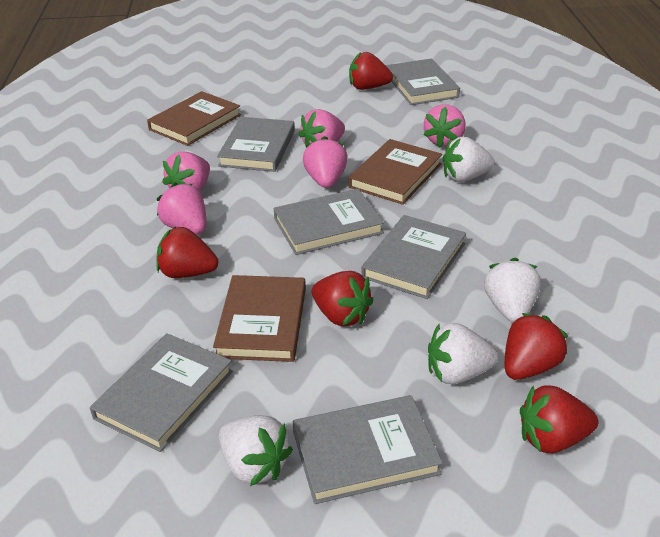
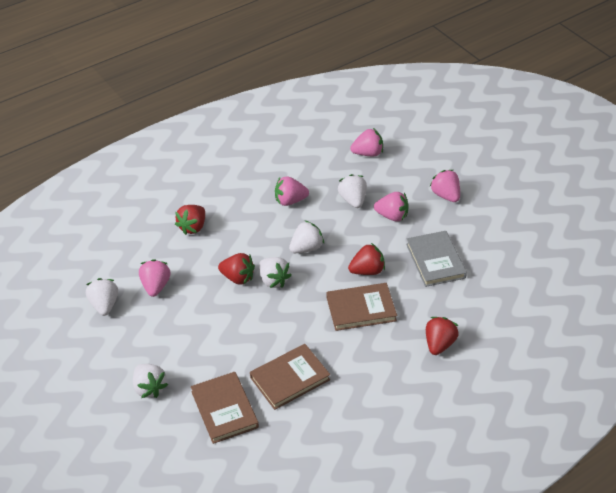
grey book: [90,333,233,452] [217,117,295,172] [274,189,384,255] [293,395,443,504] [361,215,466,299] [386,59,460,105] = 6 -> [406,231,467,287] = 1
red strawberry: [156,227,218,278] [312,271,374,327] [349,52,393,90] [505,313,568,380] [520,385,598,453] = 5 -> [175,205,205,235] [218,253,255,285] [348,243,385,275] [426,317,459,355] = 4
white strawberry: [219,415,293,486] [428,323,499,384] [443,137,495,182] [484,258,541,323] = 4 -> [86,278,118,316] [133,364,168,398] [259,257,292,288] [289,221,324,253] [338,174,367,208] = 5

